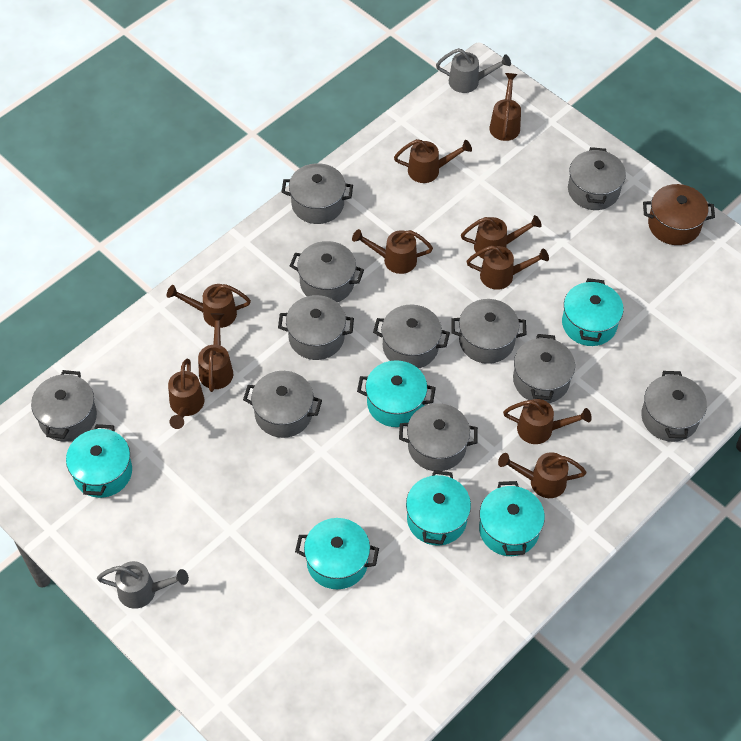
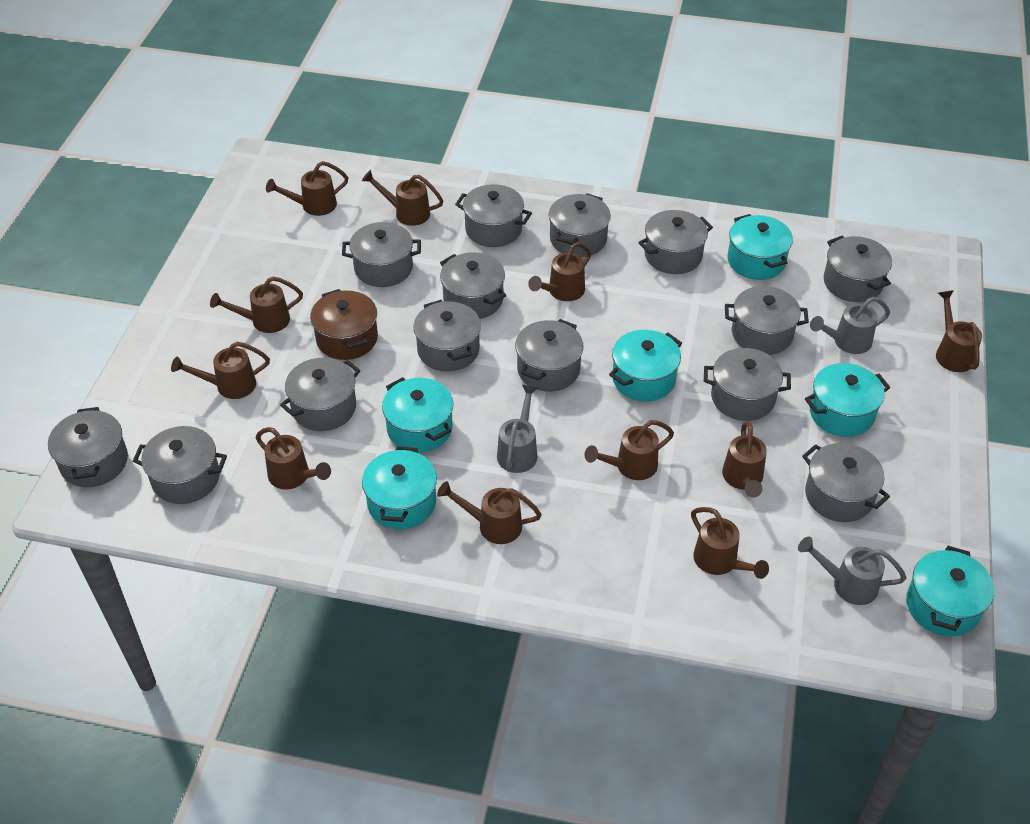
brown watering can: [167,284,251,328] [168,359,204,429] [198,313,233,392] [352,229,433,274] [394,139,472,183] [461,215,542,259] [466,246,549,290] [489,73,521,141] [498,452,586,498] [503,399,592,444] = 10 -> [171,342,270,399] [210,276,303,333] [256,427,331,490] [266,161,348,216] [362,170,443,226] [437,481,542,544] [528,243,591,301] [585,420,674,480] [691,507,769,579] [722,421,767,498] [936,290,982,372] = 11
grey pot: [31,370,97,442] [243,371,322,438] [278,295,354,360] [282,163,353,224] [290,241,364,302] [373,305,450,369] [399,403,478,471] [451,299,527,364] [513,334,575,403] [568,147,626,210] [641,371,707,442] = 11 -> [48,407,128,487] [133,426,227,504] [280,358,361,431] [342,222,421,287] [413,300,481,371] [440,252,506,319] [455,184,532,247] [515,319,584,392] [549,193,611,257] [638,210,713,274] [704,348,791,421] [725,286,809,355] [802,443,890,522] [824,236,892,302] = 14
grey watering can: [97,561,189,609] [436,48,511,93] = 2 -> [497,385,538,473] [798,537,906,605] [810,297,890,354] = 3

